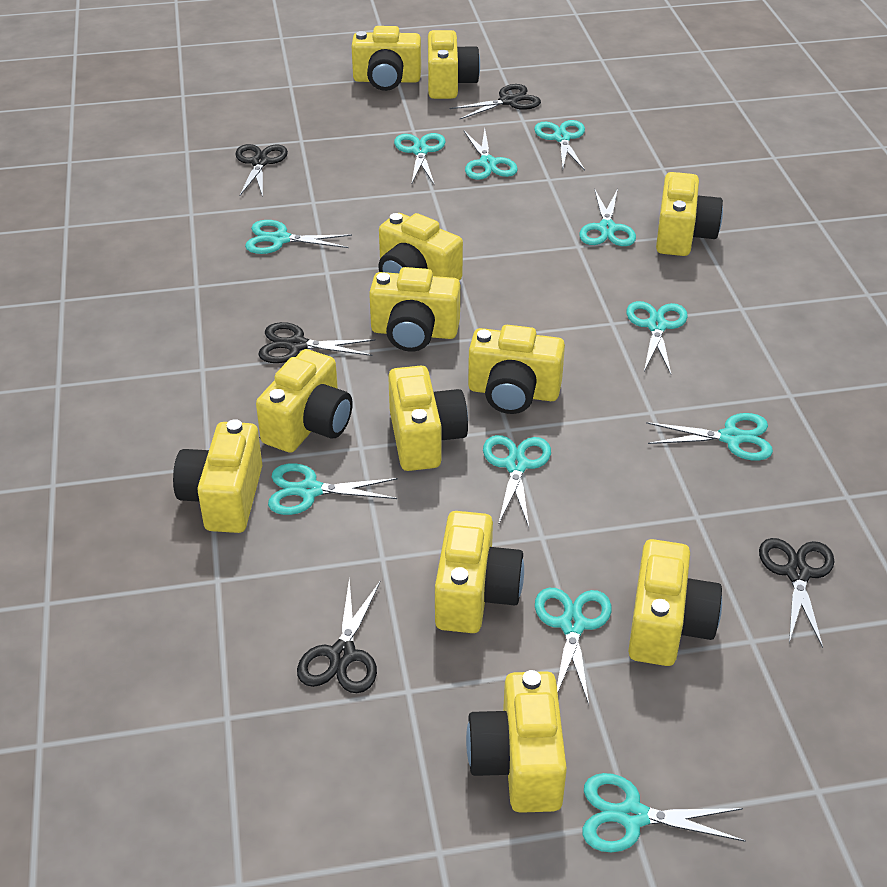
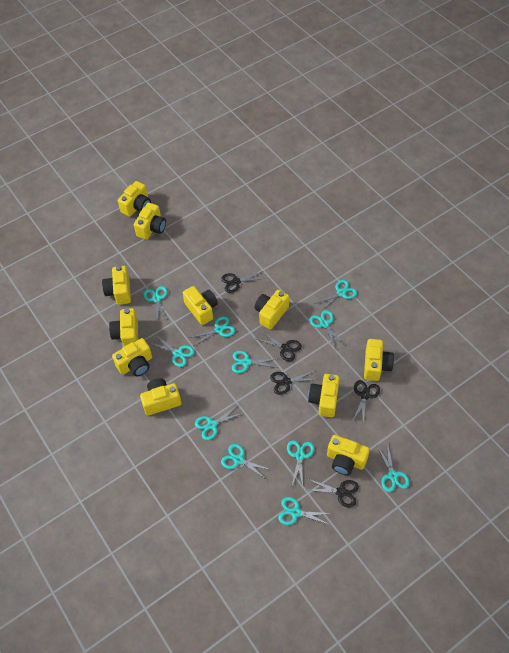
yellow camera: [173,419,263,533] [256,349,353,453] [351,26,421,91] [369,267,460,352] [378,213,463,281] [388,366,468,471] [428,30,480,99] [435,511,524,633] [466,670,567,813] [468,325,565,414] [628,539,722,666] [656,172,723,256] = 12 -> [102,266,131,305] [109,308,138,347] [112,338,152,376] [118,181,151,217] [134,203,166,240] [140,378,182,415] [183,286,218,325] [255,290,289,329] [308,374,340,417] [327,435,370,475] [364,339,394,381] = 11

